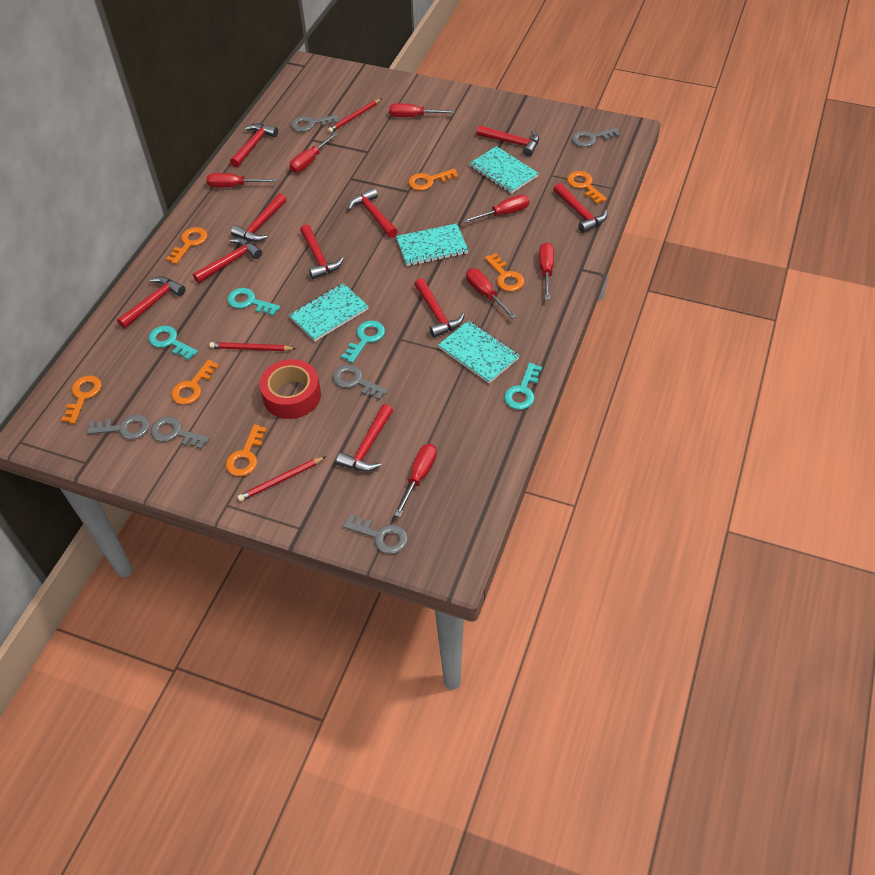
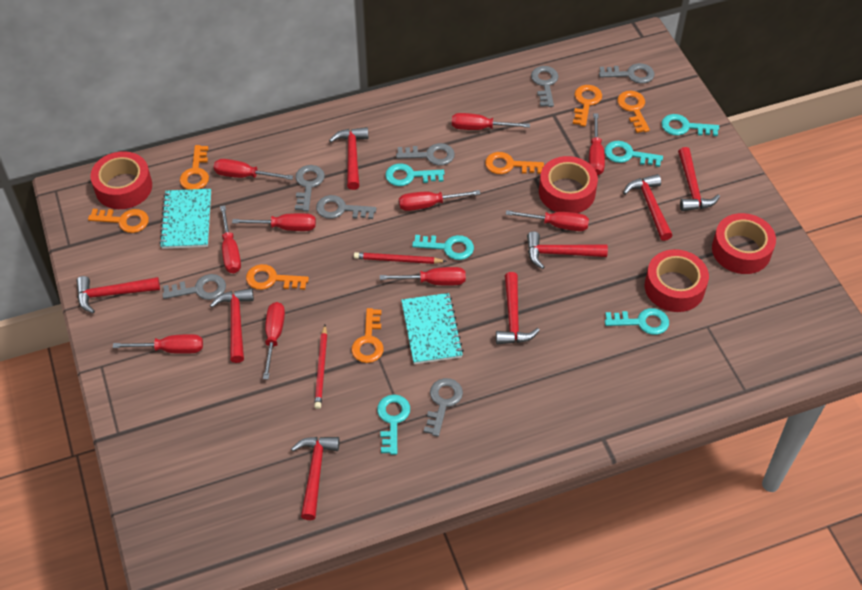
grey key: [87,414,150,440] [151,417,209,449] [291,115,339,132] [333,365,388,400] [343,514,408,554] [572,128,620,147] = 6 -> [162,274,226,300] [295,165,325,211] [316,195,376,219] [396,143,455,166] [424,378,463,437] [531,66,558,107] [599,63,654,84] = 7
red hammer: [117,277,185,329] [193,238,262,283] [230,124,278,167] [231,193,286,242] [300,224,344,279] [336,404,393,472] [348,188,398,238] [414,278,464,338] [477,125,539,157] [553,183,607,233] = 10 -> [76,276,160,313] [210,288,254,363] [291,437,340,520] [329,127,368,190] [496,272,540,344] [527,231,608,269] [623,174,673,241] [678,147,720,211] = 8
red pencil: [209,342,296,351] [237,456,326,502] [328,98,382,133] = 3 -> [314,325,327,409] [354,252,447,264] = 2
red screwdriver: [207,173,276,187] [290,133,338,172] [389,103,455,117] [395,444,437,517] [463,195,530,223] [466,268,516,319] [539,242,554,300] = 7 -> [113,334,203,354] [214,159,293,180] [220,205,241,273] [232,213,316,231] [263,302,285,380] [380,267,466,286] [399,190,480,211] [452,113,530,130] [506,210,589,231] [589,113,605,175] = 10
red tape: [259,359,321,419] = 1 -> [90,151,152,209] [539,156,598,213] [645,249,709,312] [712,213,776,274] = 4
turquoise key: [148,326,198,360] [227,288,280,316] [341,320,385,363] [504,363,542,410] = 4 -> [377,394,410,455] [385,163,445,186] [412,235,474,260] [605,141,663,167] [605,308,669,335] [661,114,719,136] = 6
turquoise notebook: [289,283,369,342] [396,223,469,266] [438,321,520,383] [469,146,539,194] = 4 -> [159,189,211,249] [401,293,464,364] = 2

